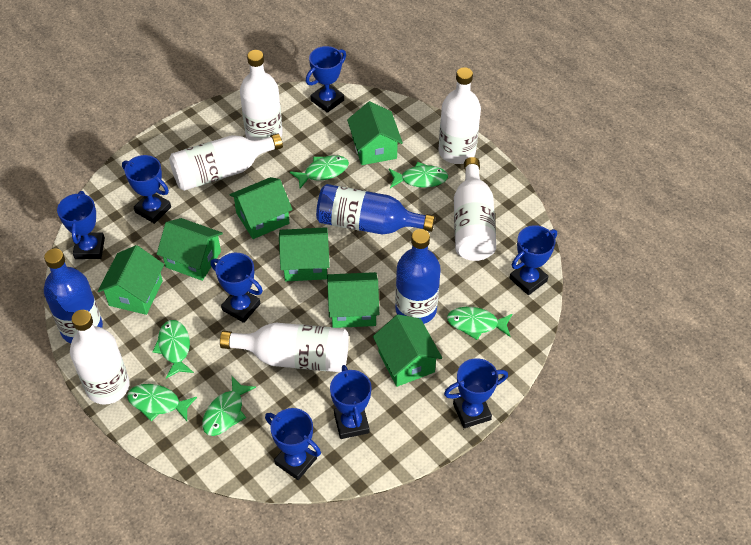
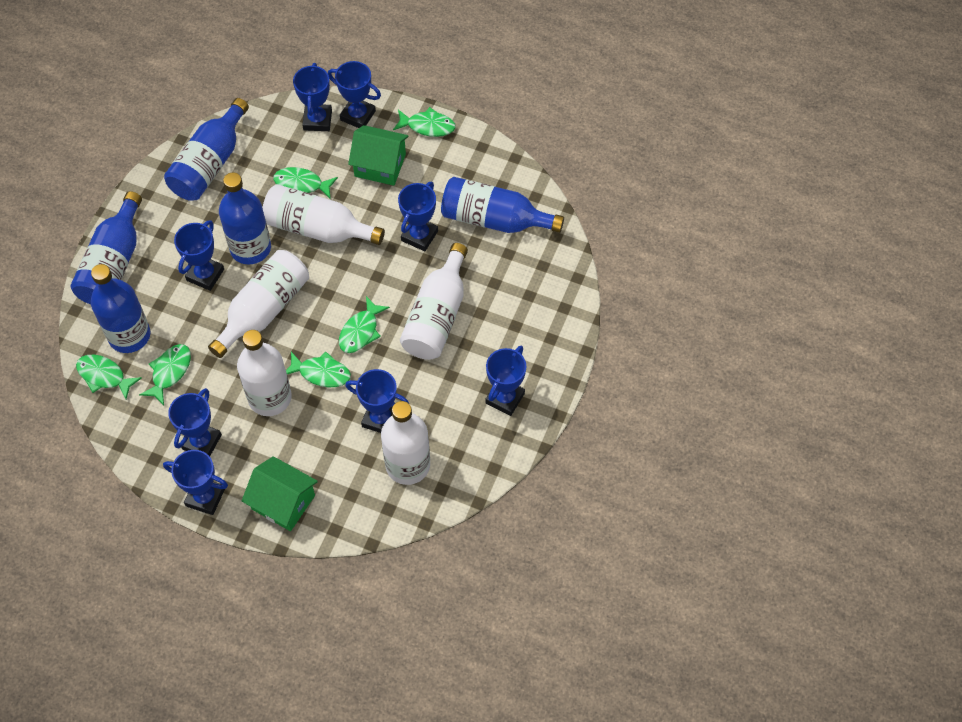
blue bottle: [44,249,103,343] [316,184,435,235] [395,229,441,324] = 3 -> [70,191,142,304] [91,264,150,353] [164,98,249,201] [219,172,271,265] [441,177,564,233] = 5
green house: [98,245,164,315] [157,218,223,281] [229,177,293,239] [279,227,330,281] [327,272,379,328] [347,101,403,165] [373,314,442,387] = 7 -> [242,456,318,531] [348,125,409,186] = 2
white bottle: [70,310,130,405] [169,133,283,191] [220,323,349,372] [240,50,283,141] [439,67,481,164] [454,157,496,261] = 6 -> [208,250,309,358] [237,330,292,416] [262,184,385,245] [381,401,430,485] [400,243,468,360] = 5

